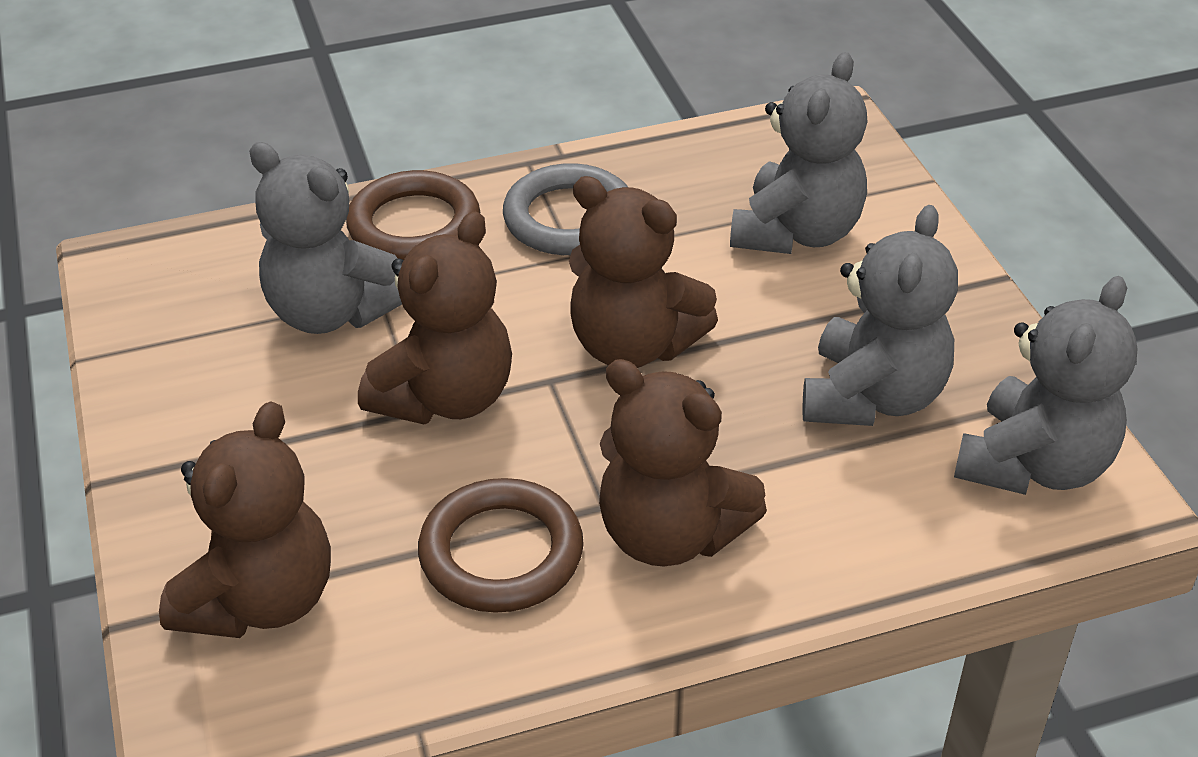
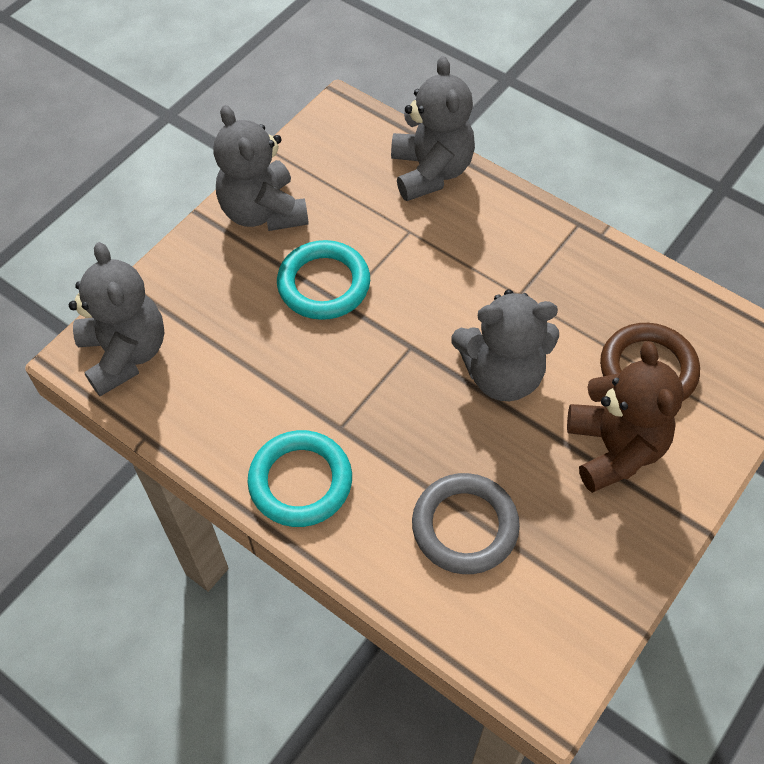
brown ring: [346,170,480,260] [418,478,584,613] = 2 -> [600,323,700,402] = 1
brown teddy bear: [159,401,331,638] [358,211,512,425] [569,176,718,368] [599,359,767,566] = 4 -> [567,341,684,493] = 1
turquoise ring: none = 0 -> [247,430,352,527] [277,240,370,320] = 2

